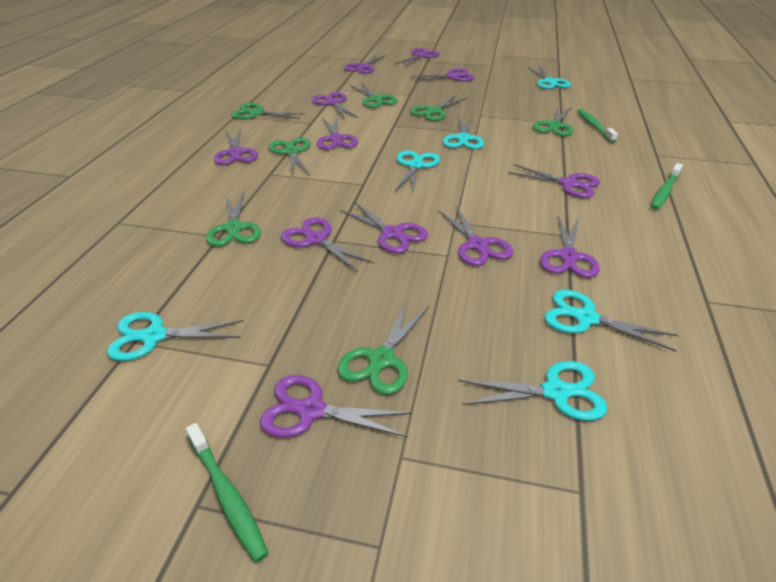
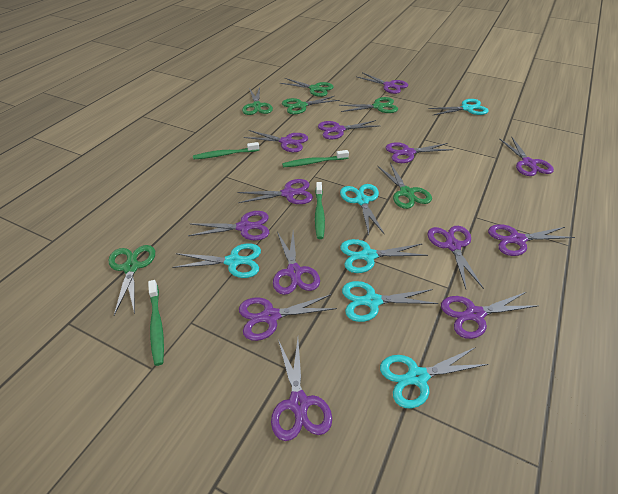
green scissors: [206,192,261,247] [231,103,305,119] [268,137,310,177] [337,301,429,395] [350,82,398,108] [410,95,468,121] [533,106,573,136] = 7 -> [108,245,155,316] [242,87,273,115] [280,78,334,97] [282,96,339,114] [339,97,398,113] [378,163,432,209] = 6
green toothbrush: [186,423,268,562] [577,109,618,142] [651,163,683,210] = 3 -> [148,280,164,366] [193,142,259,159] [282,150,349,167] [315,182,325,239] = 4
purple scissors: [214,128,258,165] [260,375,412,438] [281,217,374,272] [312,92,358,120] [317,117,358,150] [340,202,428,253] [344,54,387,74] [395,48,440,67] [411,68,474,82] [438,206,513,266] [508,164,600,198] [540,216,600,278] = 12 -> [188,211,269,240] [238,179,313,204] [239,294,337,341] [244,130,308,152] [271,339,332,441] [273,231,320,295] [318,120,378,140] [357,72,408,94] [386,142,453,163] [428,226,484,289] [441,292,537,339] [488,224,575,256] [499,136,554,176] = 13

